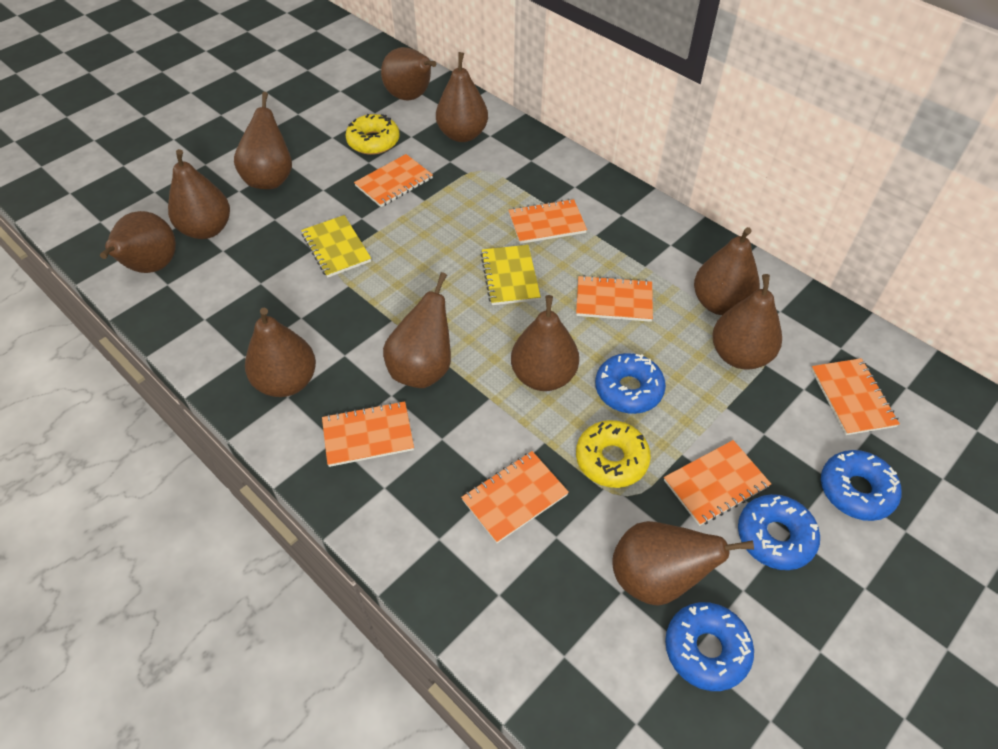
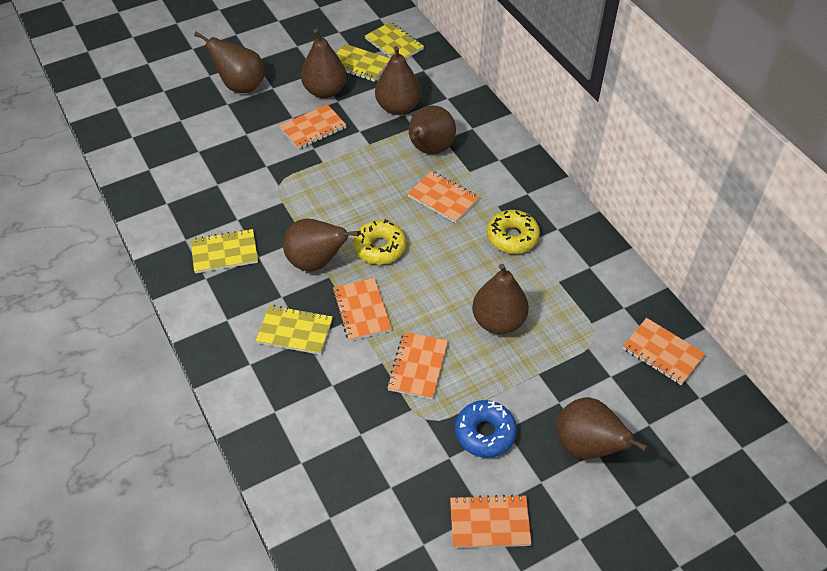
blue donut: [595,353,666,414] [665,602,754,691] [738,494,820,570] [821,450,901,521] = 4 -> [455,400,517,458] = 1
brown pear: [100,211,176,273] [168,149,230,239] [234,92,292,189] [245,308,316,397] [381,47,436,101] [383,272,451,388] [436,52,488,142] [511,295,579,391] [612,521,754,605] [694,227,760,315] [713,274,782,369] = 11 -> [194,32,265,93] [283,219,359,272] [301,29,347,98] [375,46,421,115] [409,105,456,154] [472,264,529,334] [557,397,648,459] = 7
orange notebook: [322,401,414,467] [354,154,433,207] [461,451,569,543] [509,199,587,244] [576,275,653,322] [664,440,771,526] [811,358,900,435] = 7 -> [279,104,347,150] [332,278,392,341] [387,332,448,400] [408,171,479,223] [450,494,532,548] [623,318,705,385] = 6
yellow notebook: [301,215,371,278] [481,245,541,305] = 2 -> [191,229,258,273] [256,305,333,355] [336,44,390,82] [365,22,424,59] = 4

